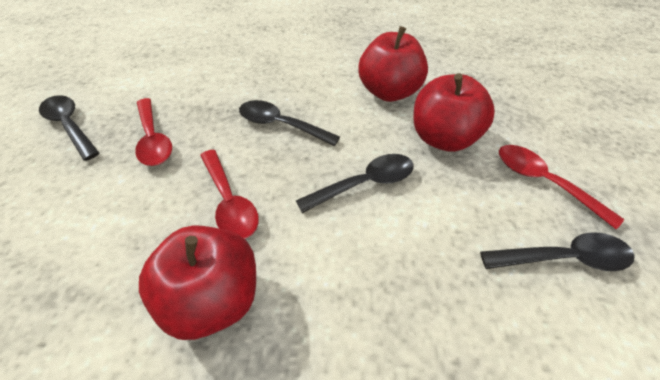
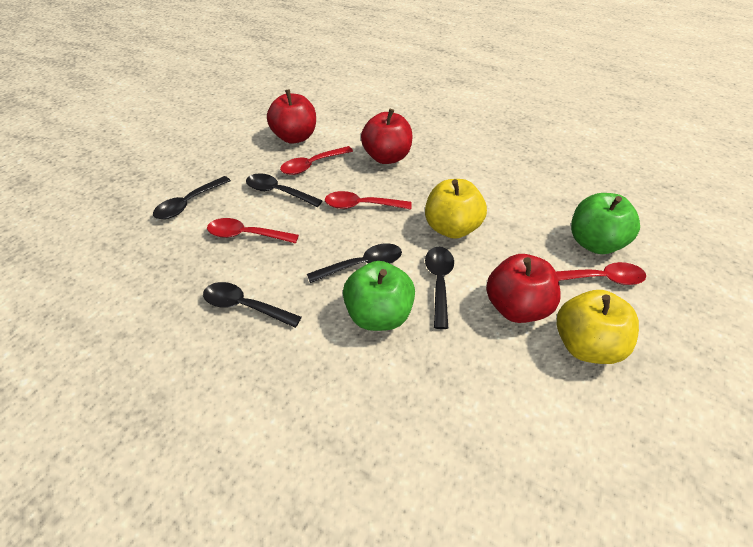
black spoon: [39,95,99,161] [239,100,340,146] [296,154,414,213] [480,232,634,271] = 4 -> [153,176,231,219] [203,282,302,328] [246,173,323,207] [307,243,402,283] [425,247,454,329] = 5
green apple: none = 0 -> [343,261,415,331] [571,193,640,254] = 2
red spoon: [135,98,172,166] [200,150,259,239] [499,145,624,229] = 3 -> [207,218,299,243] [280,146,353,175] [325,191,412,210] [556,262,646,285] = 4
yellow apple: none = 0 -> [425,179,487,239] [557,290,639,364] = 2

